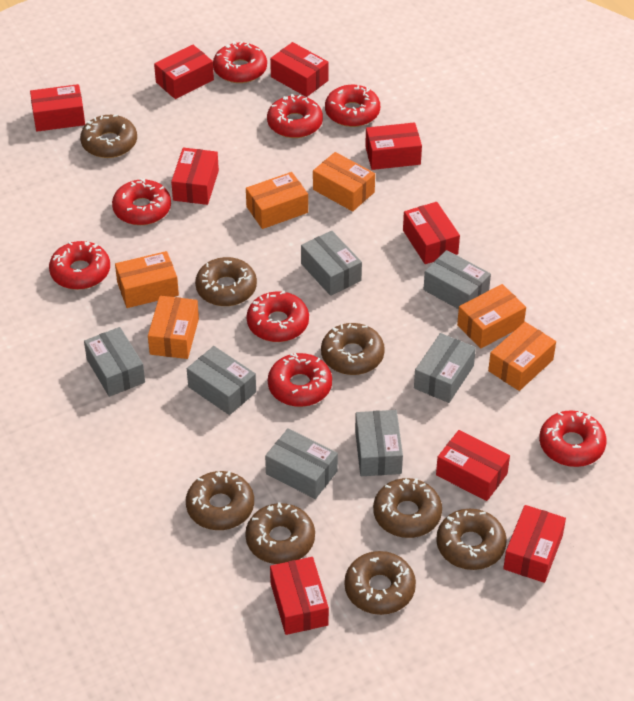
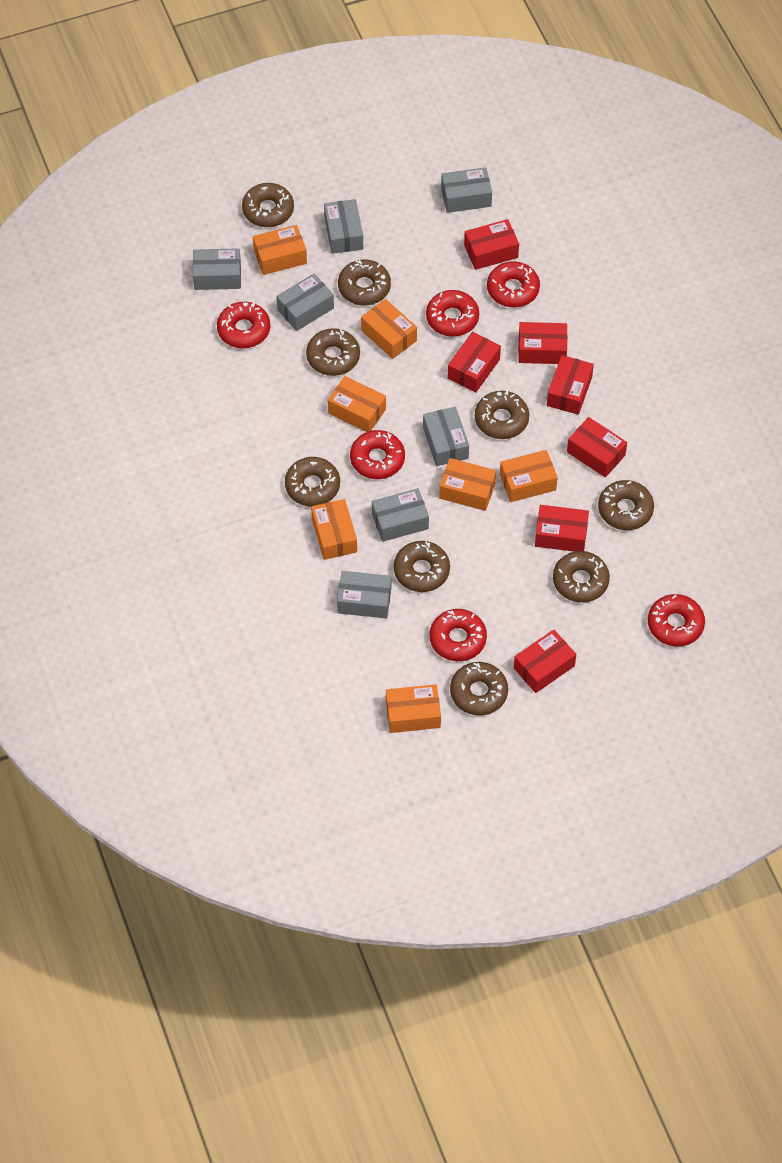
brown donut: [80,114,137,158] [186,471,254,530] [195,257,257,306] [245,502,315,564] [321,323,385,375] [344,551,416,615] [373,478,442,538] [436,509,507,570] = 8 -> [242,183,294,227] [285,457,340,506] [306,328,360,376] [338,260,391,305] [394,541,450,592] [450,662,508,716] [475,391,529,439] [553,551,610,603] [598,480,654,530] = 9
orange box: [115,251,179,308] [148,296,199,359] [246,172,308,229] [313,152,375,211] [457,284,526,348] [488,322,556,391] = 6 -> [253,225,307,275] [311,499,357,560] [328,376,386,432] [361,299,417,359] [386,684,441,733] [439,458,496,511] [500,450,558,502] = 7
red box: [30,84,85,132] [154,45,214,99] [171,148,219,205] [270,42,329,97] [270,557,329,635] [365,122,422,170] [403,202,460,264] [436,430,510,501] [503,505,566,583] = 9 -> [448,332,501,393] [464,219,519,270] [514,630,576,693] [518,322,567,364] [535,505,589,552] [547,355,594,415] [567,417,627,477] = 7
red donut: [49,241,110,290] [112,178,171,225] [213,41,267,83] [247,291,309,342] [267,94,323,138] [268,353,332,407] [325,85,380,127] [539,410,607,467] = 8 -> [217,302,270,348] [350,430,405,479] [426,290,479,337] [430,609,487,661] [487,261,540,307] [648,594,705,646] = 6

